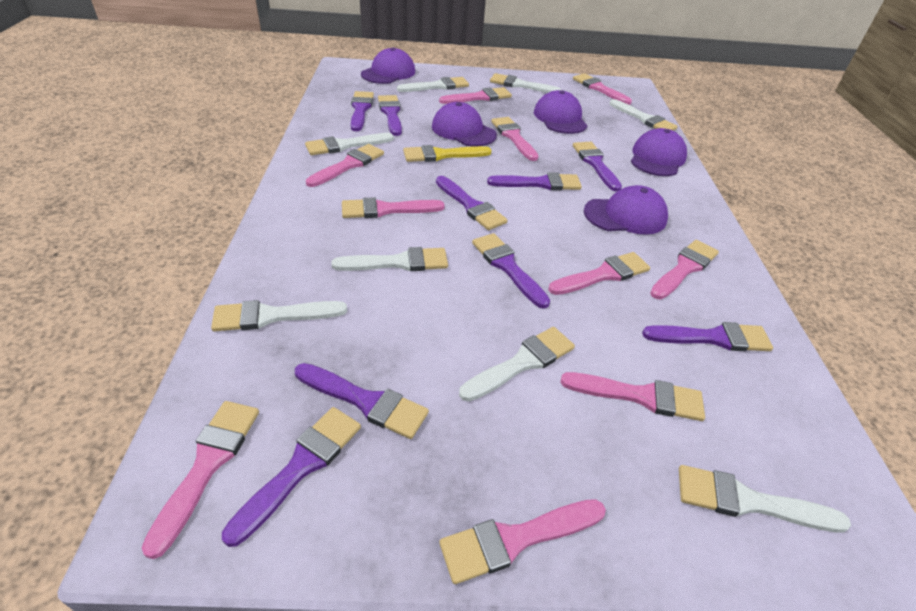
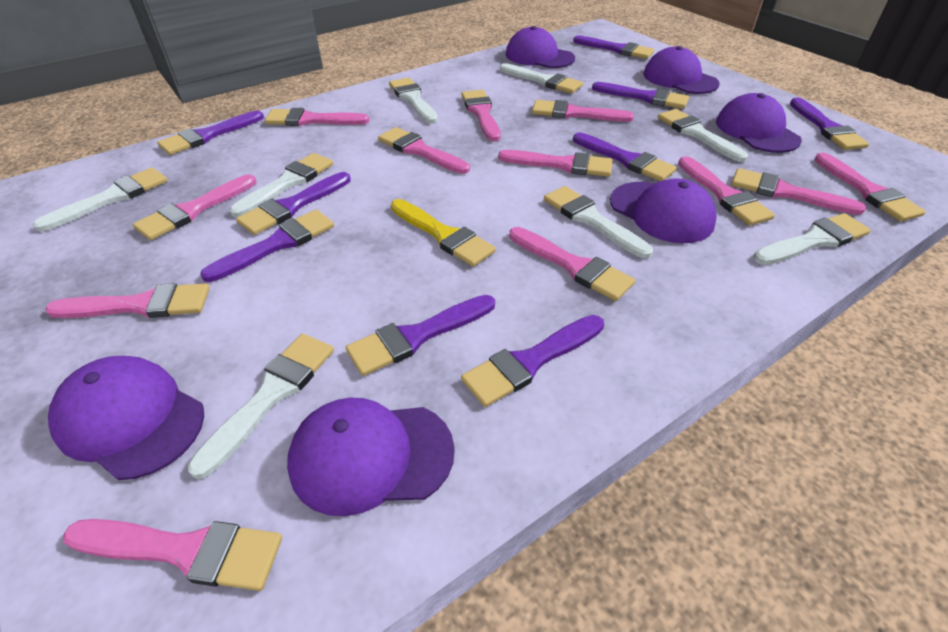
pink brush: [142,401,259,559] [306,144,384,187] [342,197,445,218] [439,87,512,104] [439,499,606,584] [491,117,538,161] [548,252,650,295] [561,372,705,421] [573,73,632,105] [650,240,719,300] = 10 -> [45,283,210,318] [63,519,282,591] [133,174,257,240] [265,108,370,126] [378,127,470,174] [461,90,501,141] [498,150,613,177] [509,227,635,301] [532,100,634,122] [678,156,775,226] [731,168,866,215] [814,152,926,221] = 12
purple cap: [361,47,415,84] [432,102,497,147] [534,90,588,134] [584,185,668,235] [631,128,687,176] = 5 -> [48,356,204,480] [287,398,455,516] [505,26,575,68] [610,178,717,243] [644,46,720,94] [716,93,802,153] = 6

